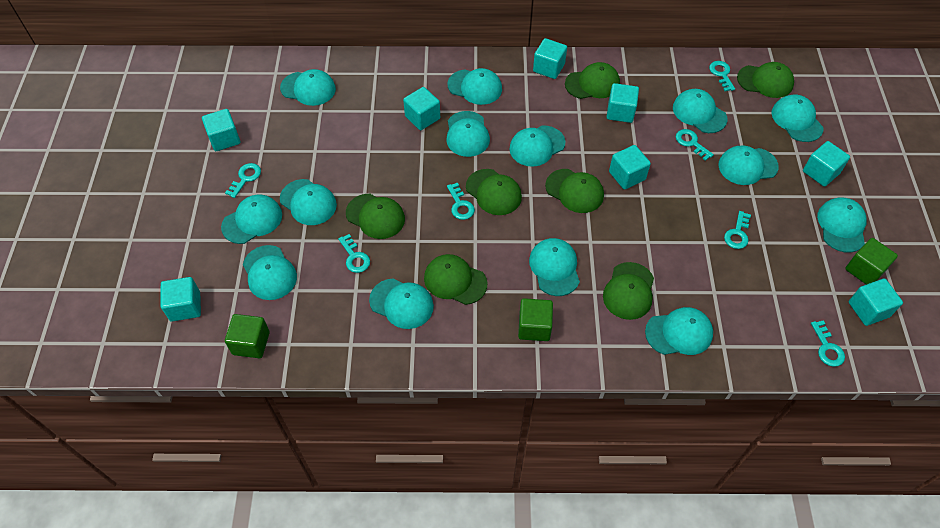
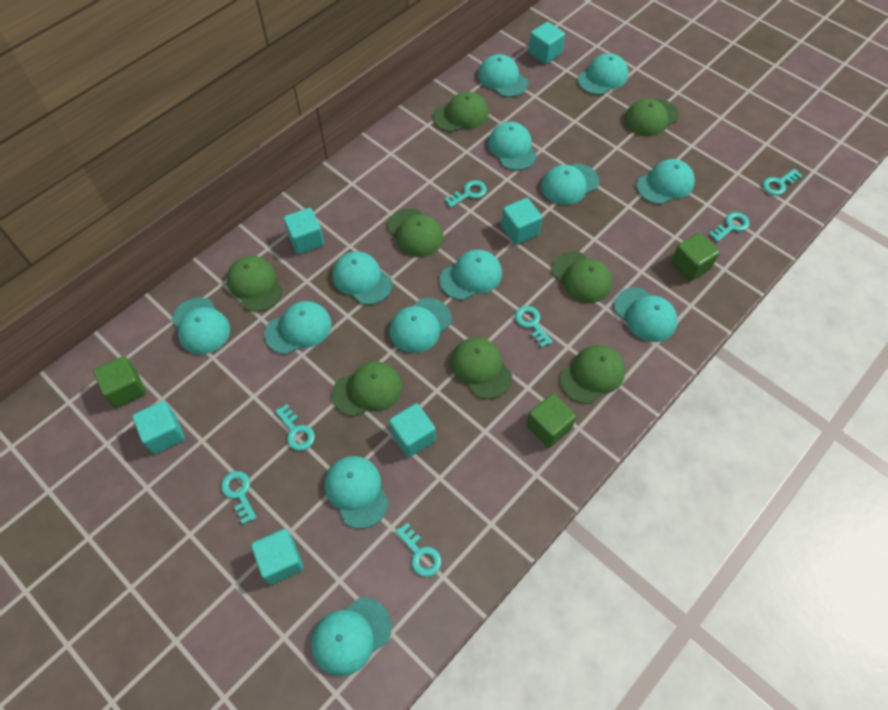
green cap: [346,194,405,239] [424,254,487,305] [466,169,522,215] [545,169,604,213] [565,62,620,99] [603,262,654,320] [737,62,794,98] = 7 -> [227,256,283,312] [332,362,402,417] [387,208,443,257] [433,92,489,132] [451,337,512,399] [552,251,612,303] [560,345,625,404] [625,99,679,136] = 8
turquoise cap: [221,195,282,244] [243,245,297,300] [280,69,336,106] [280,179,337,225] [369,279,434,329] [446,111,490,157] [448,68,502,105] [510,125,565,167] [529,238,580,296] [645,307,713,355] [673,89,727,133] [718,146,779,185] [771,95,824,142] [817,198,867,253] = 14 -> [172,298,230,354] [265,301,332,354] [311,598,392,676] [325,456,389,529] [332,251,392,305] [389,298,452,353] [439,249,502,300] [478,54,528,97] [488,122,537,170] [541,163,599,205] [578,53,628,95] [614,287,678,342] [637,159,695,204] = 13
turquoise cube: [161,277,201,322] [202,109,240,151] [403,87,440,130] [533,38,567,79] [606,83,639,123] [609,145,651,190] [803,141,850,187] [849,278,903,326] = 8 -> [132,401,185,454] [251,529,304,585] [283,208,324,255] [389,403,436,457] [501,198,542,245] [529,22,565,64] = 6

